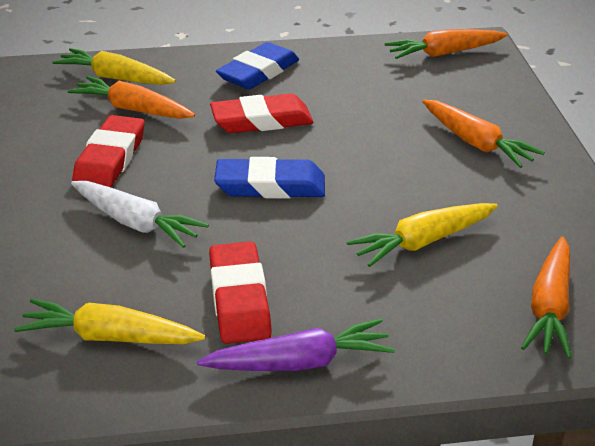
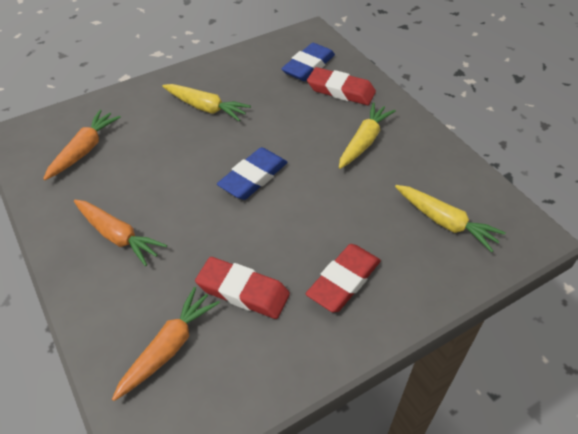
orange carrot: [68,76,195,119] [385,29,508,59] [423,100,545,168] [521,237,572,359] = 4 -> [43,110,121,180] [74,200,167,266] [112,287,220,401] = 3
purple carrot: [197,319,395,371] = 1 -> none = 0
white carrot: [71,181,209,248] = 1 -> none = 0

